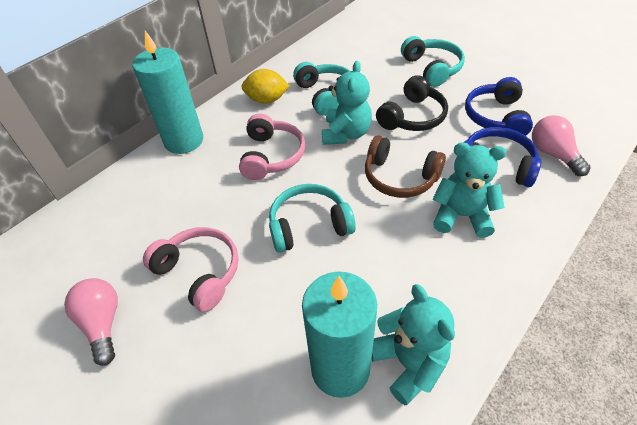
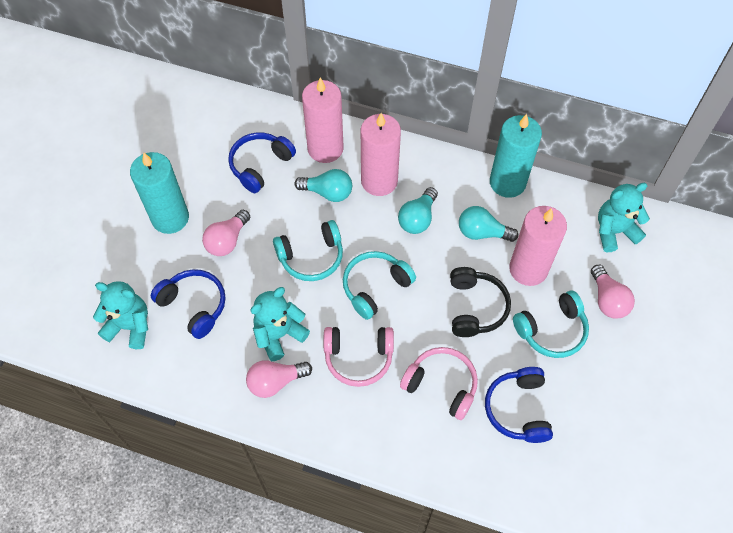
blue headphones: [464,127,541,187] [465,77,533,136] = 2 -> [151,269,226,339] [228,132,296,193] [485,367,553,443] = 3
brown headphones: [365,136,446,198] = 1 -> none = 0
pink candle: none = 0 -> [302,77,344,163] [361,113,401,196] [509,206,567,286] = 3
pink light bulb: [64,278,118,366] [532,115,591,176] = 2 -> [202,210,250,256] [246,360,312,398] [591,264,635,319] = 3
turquoise light bulb: none = 0 -> [294,169,352,202] [398,187,438,234] [459,206,518,242] = 3
yellow lemon: [241,69,290,104] = 1 -> none = 0

